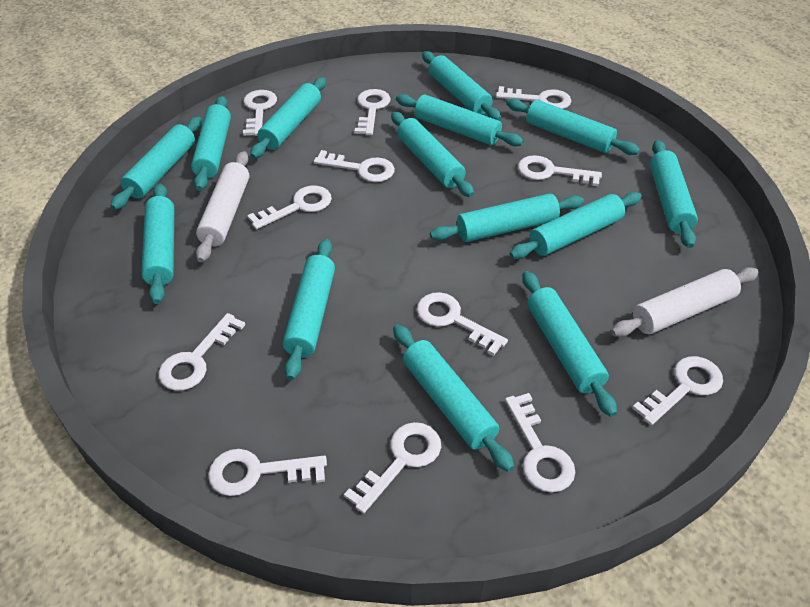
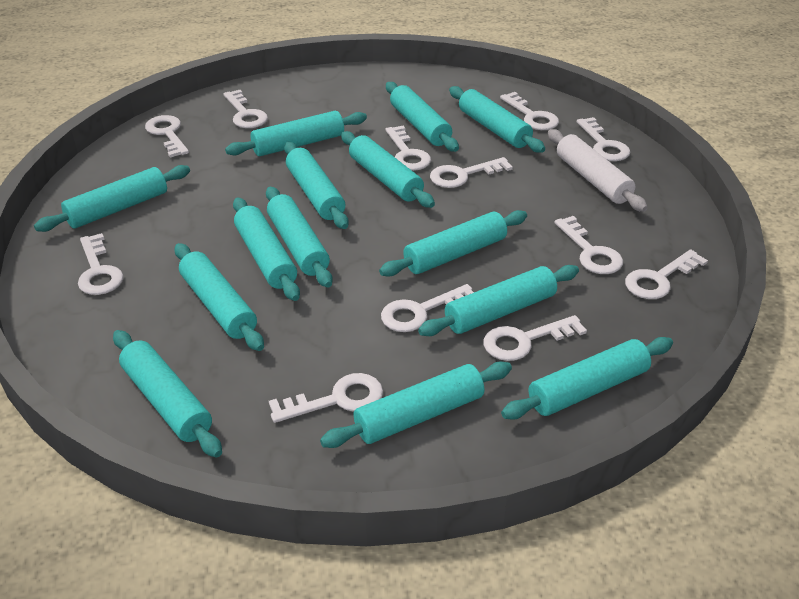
white rolling pin: [196,151,249,262] [611,267,759,337] = 2 -> [548,129,648,212] = 1

